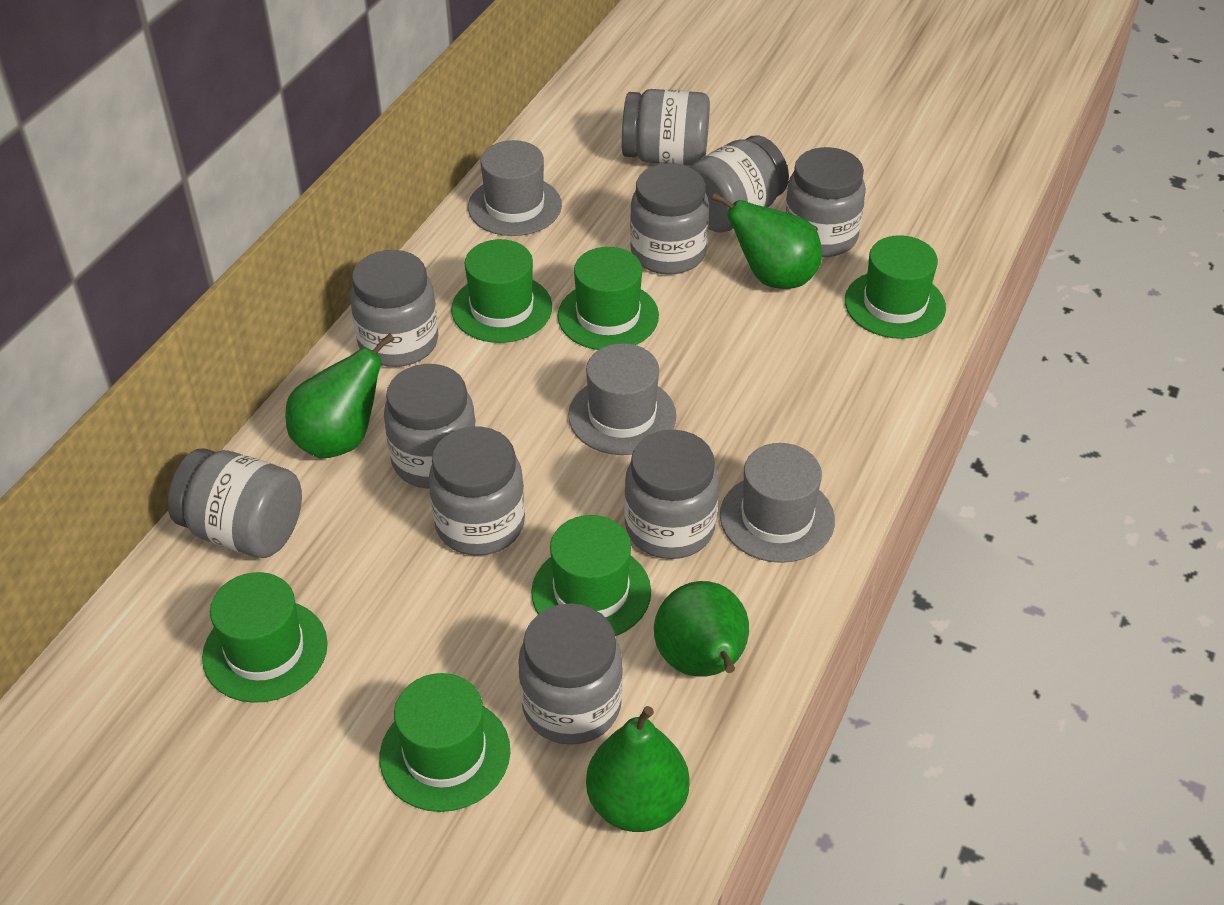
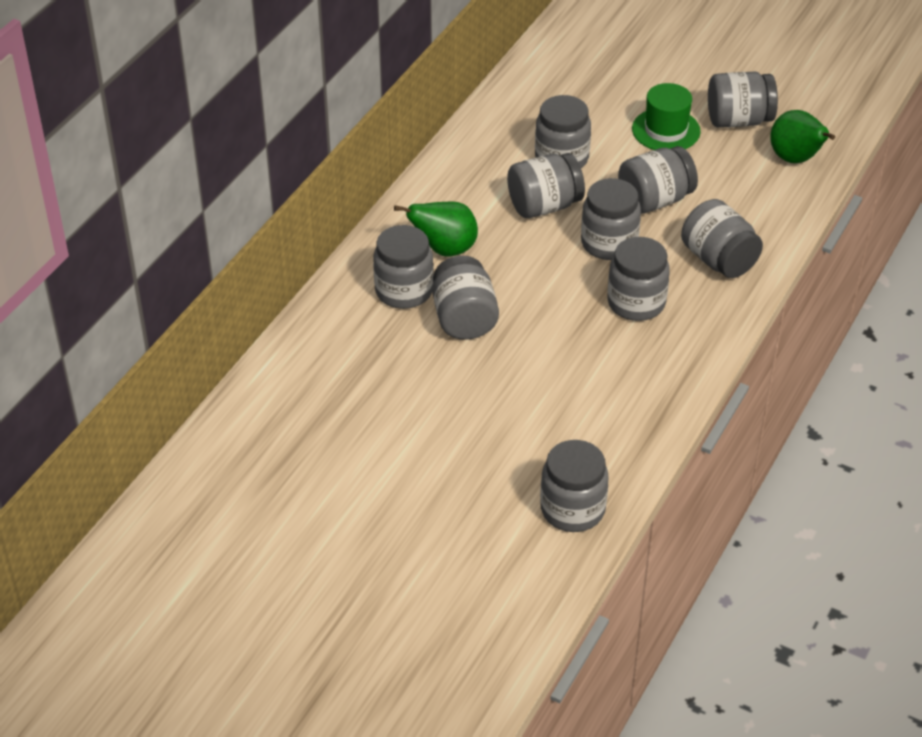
green hat: [202,572,328,703] [380,673,510,812] [451,239,552,343] [531,515,651,636] [557,247,659,350] [845,235,946,339] = 6 -> [632,83,701,150] = 1
green pear: [285,333,395,458] [586,706,689,832] [654,581,749,677] [712,193,822,289] = 4 -> [394,201,478,256] [770,110,835,163] = 2
grey hat: [468,140,562,236] [568,343,677,455] [720,443,835,563] = 3 -> none = 0

